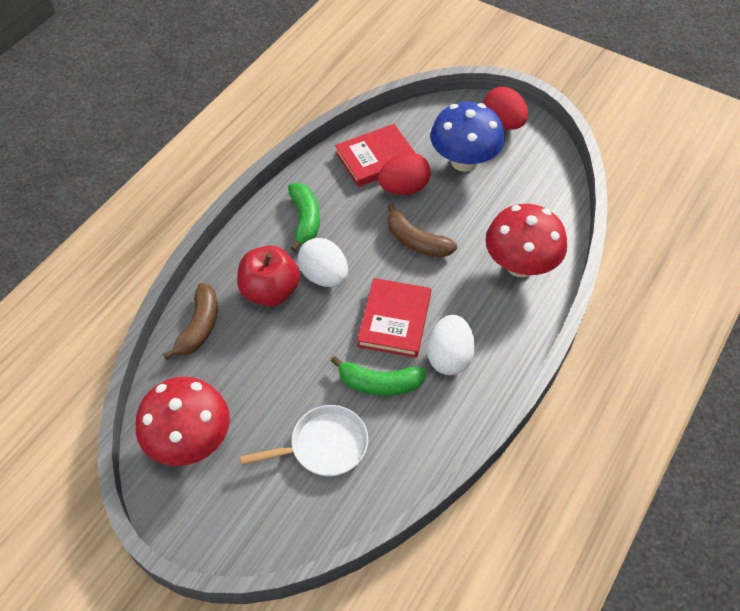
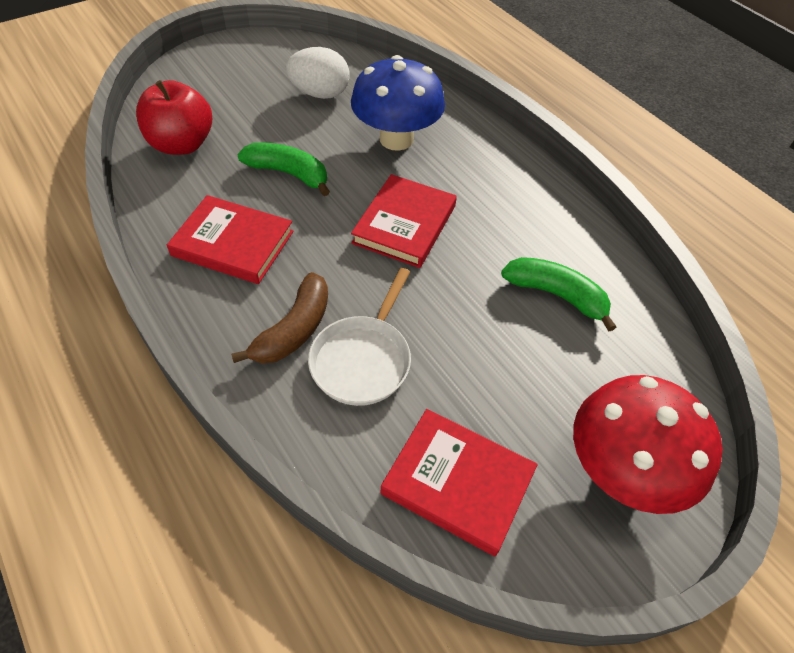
brown banana: [163,283,218,360] [387,204,457,257] = 2 -> [231,272,328,364] = 1
red book: [335,124,415,187] [357,278,431,358] = 2 -> [167,195,294,284] [351,174,457,268] [381,409,538,556] = 3
red egg: [378,153,431,195] [483,87,528,130] = 2 -> none = 0
red mushroom: [136,377,230,466] [485,204,567,277] = 2 -> [573,375,723,514] = 1
white egg: [297,238,348,287] [427,315,475,375] = 2 -> [286,47,349,99] = 1

